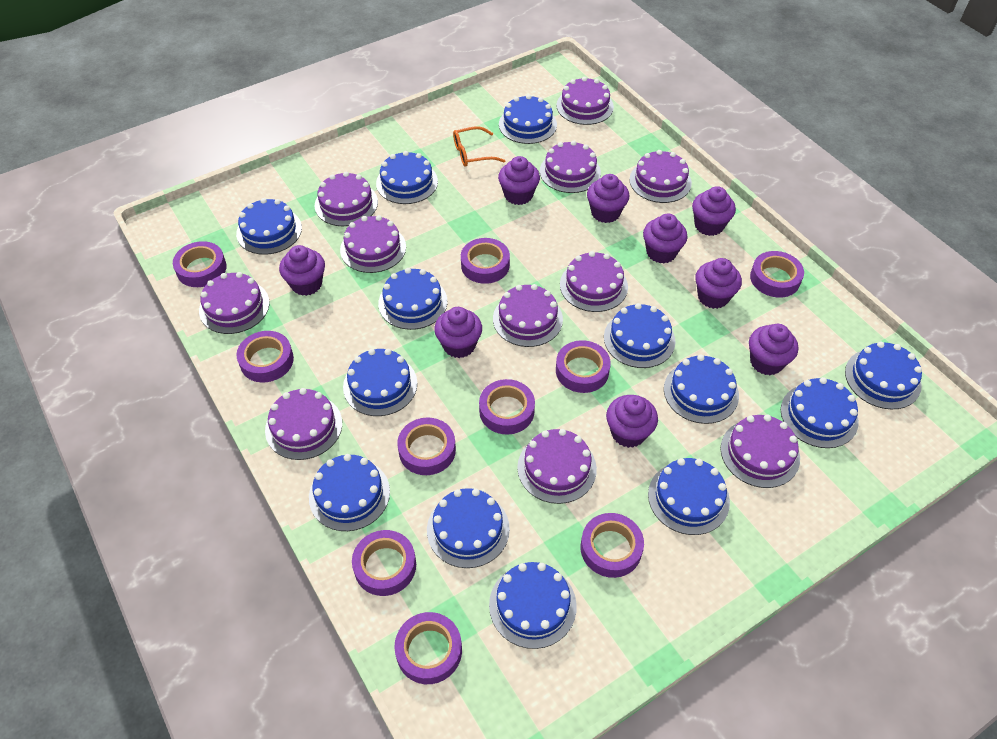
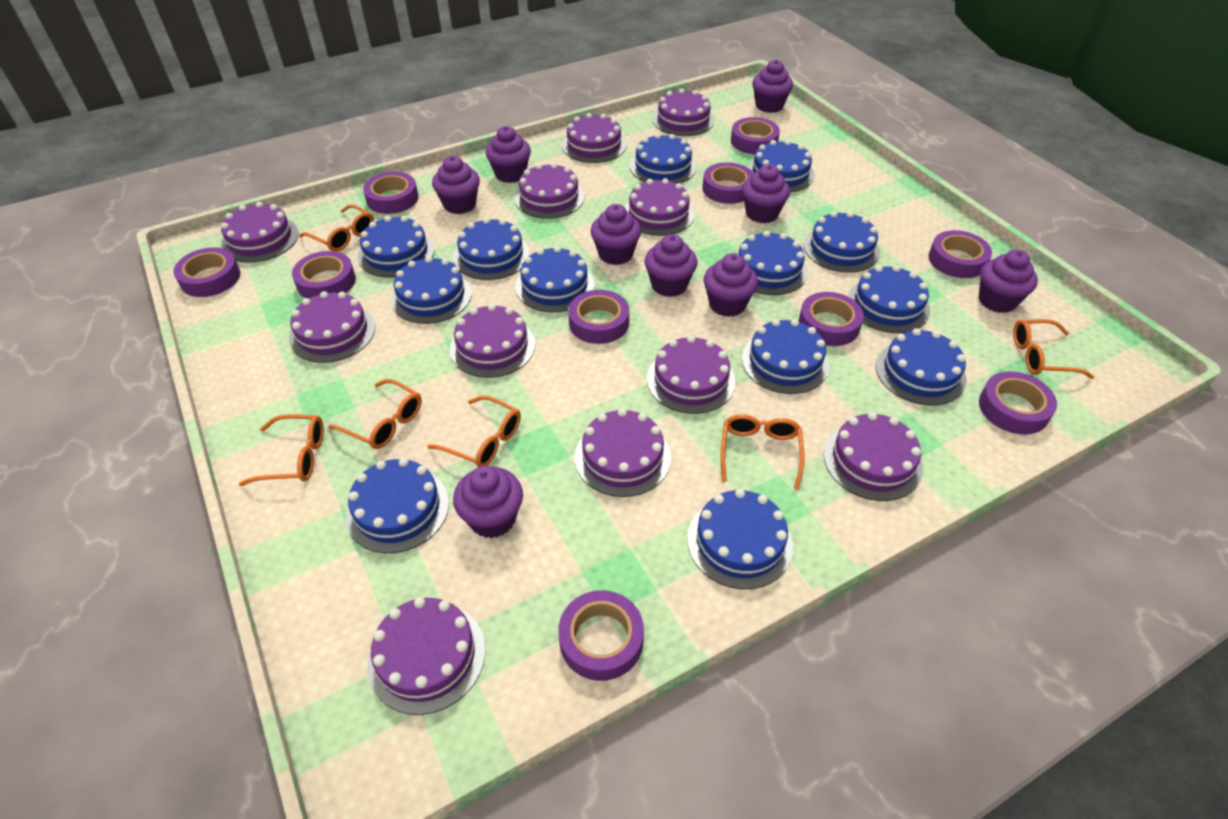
orange glasses: [453,126,505,167] = 1 -> [239,414,324,486] [299,204,374,252] [328,379,422,449] [427,396,521,467] [721,414,805,490] [1013,319,1094,379] = 6

